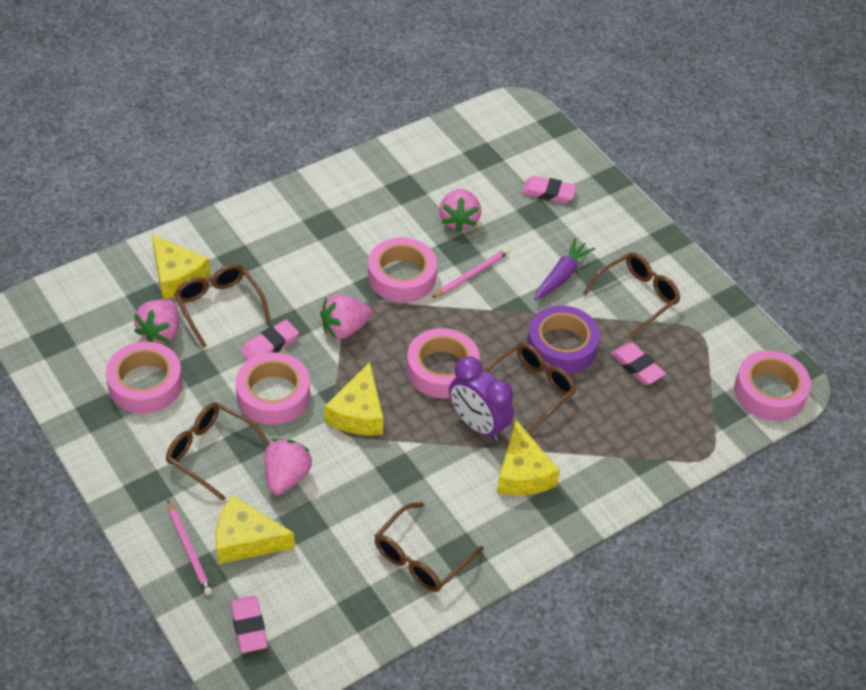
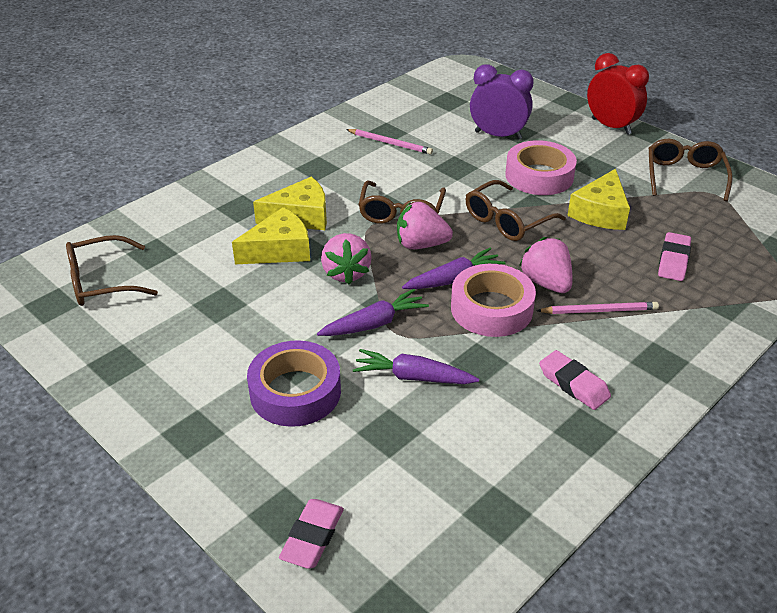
brown glasses: [166,402,270,501] [174,264,271,348] [375,502,484,592] [484,343,576,435] [583,253,680,337] = 5 -> [66,235,158,306] [358,181,446,224] [466,180,566,241] [649,139,733,201] = 4
pink eraser: [230,596,268,653] [241,320,299,360] [522,176,577,203] [611,343,666,385] = 4 -> [279,499,344,569] [539,350,611,410] [658,232,691,281] = 3
pink strawberry: [134,299,179,344] [265,439,312,495] [320,294,372,339] [439,189,481,232] = 4 -> [321,233,372,284] [397,202,453,249] [519,237,573,293] = 3
pink tape: [106,342,183,414] [236,352,310,425] [368,237,437,303] [407,328,480,398] [734,350,811,421] = 5 -> [451,264,536,337] [505,140,577,195] = 2
purple carrot: [534,238,595,300] = 1 -> [317,289,429,336] [352,349,479,384] [402,248,505,289] = 3
red clock: none = 0 -> [587,53,649,135] = 1
yellow cheese: [152,234,210,299] [215,495,295,564] [324,362,384,435] [497,420,560,496] = 4 -> [232,207,310,264] [253,177,327,230] [567,169,630,230] = 3

